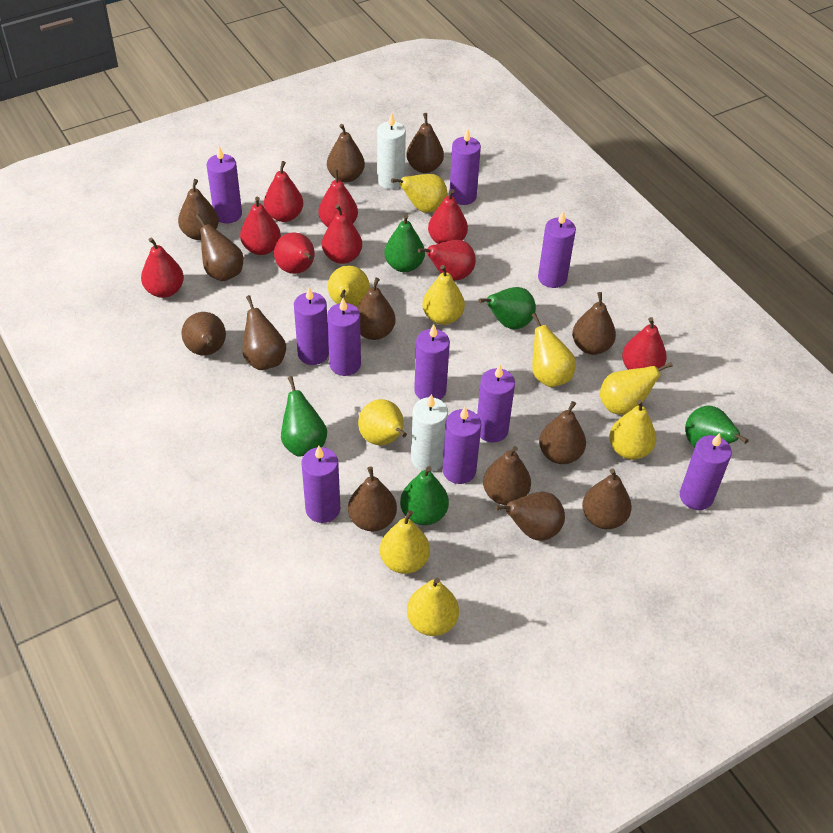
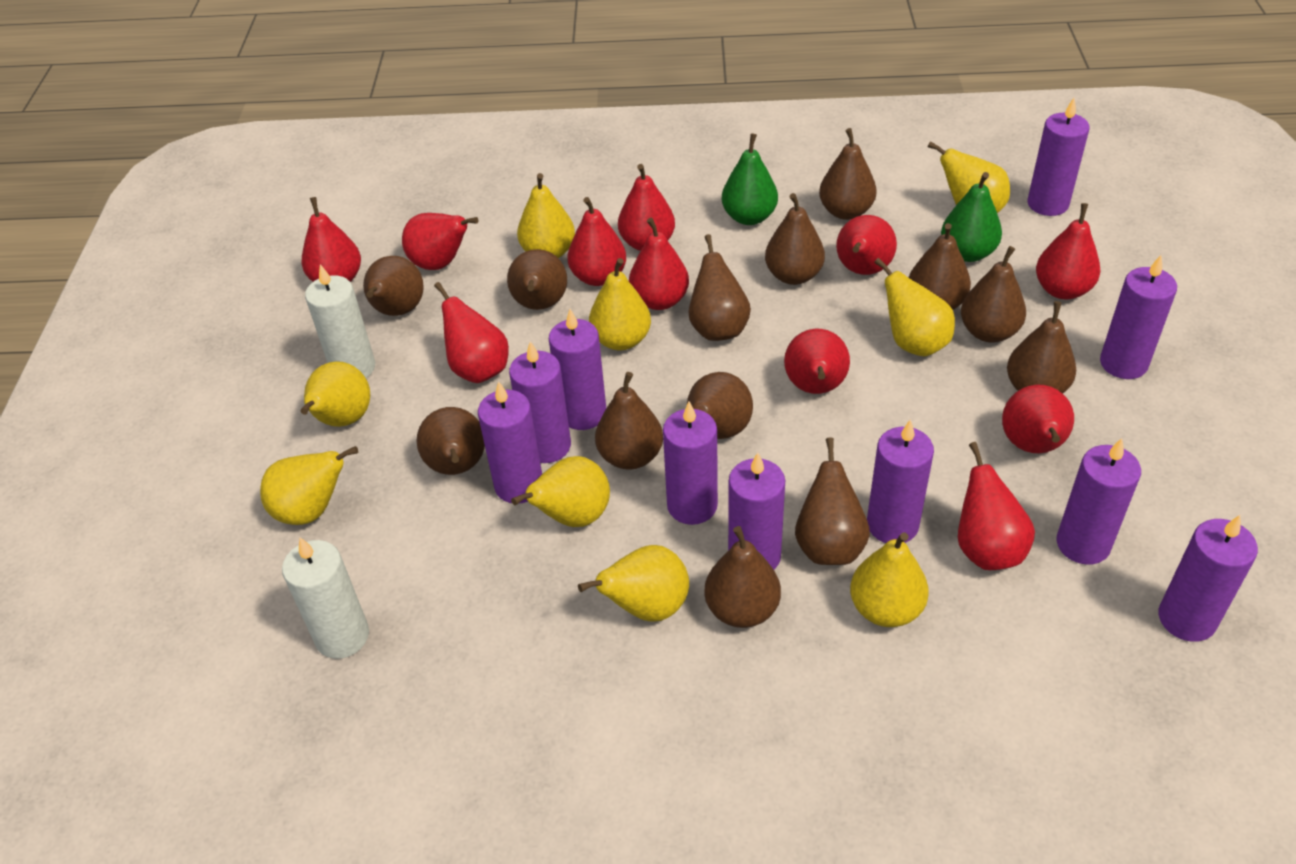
green pear: [281,376,327,457] [384,214,425,272] [400,466,449,525] [478,287,536,329] [685,406,748,448] = 5 -> [722,133,778,225] [941,172,1002,262] = 2
red pear: [141,237,184,298] [240,197,281,255] [264,161,303,222] [274,232,315,274] [318,169,358,227] [322,204,362,264] [418,240,476,281] [428,189,468,244] [622,317,667,370] = 9 -> [301,197,361,282] [402,213,478,270] [434,282,509,383] [567,197,626,286] [618,164,675,251] [629,218,689,310] [784,329,850,394] [836,215,897,275] [958,442,1035,570] [1002,385,1074,453] [1036,203,1100,299] = 11

